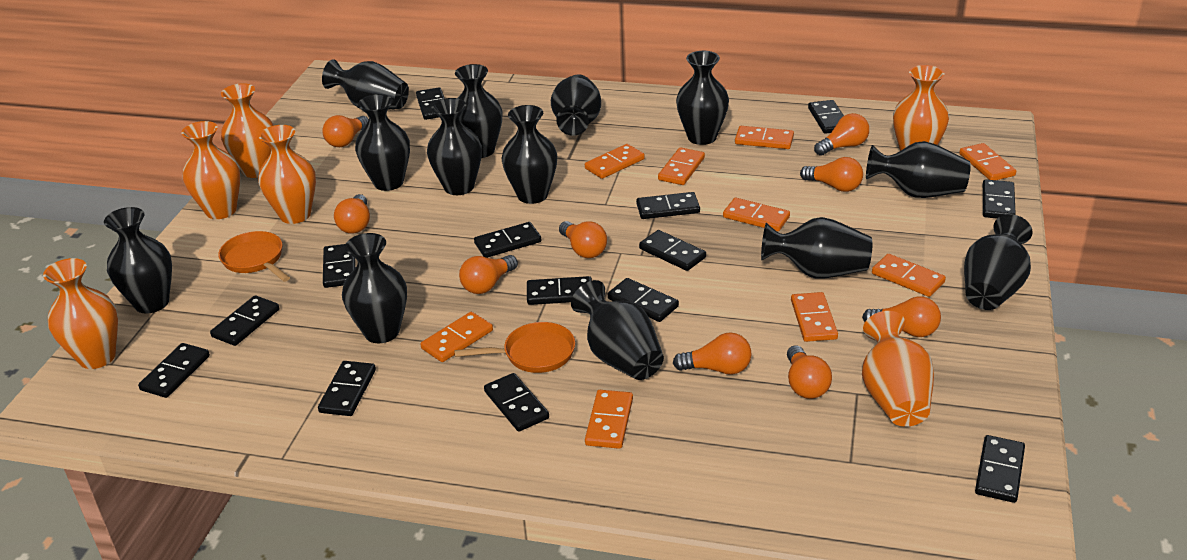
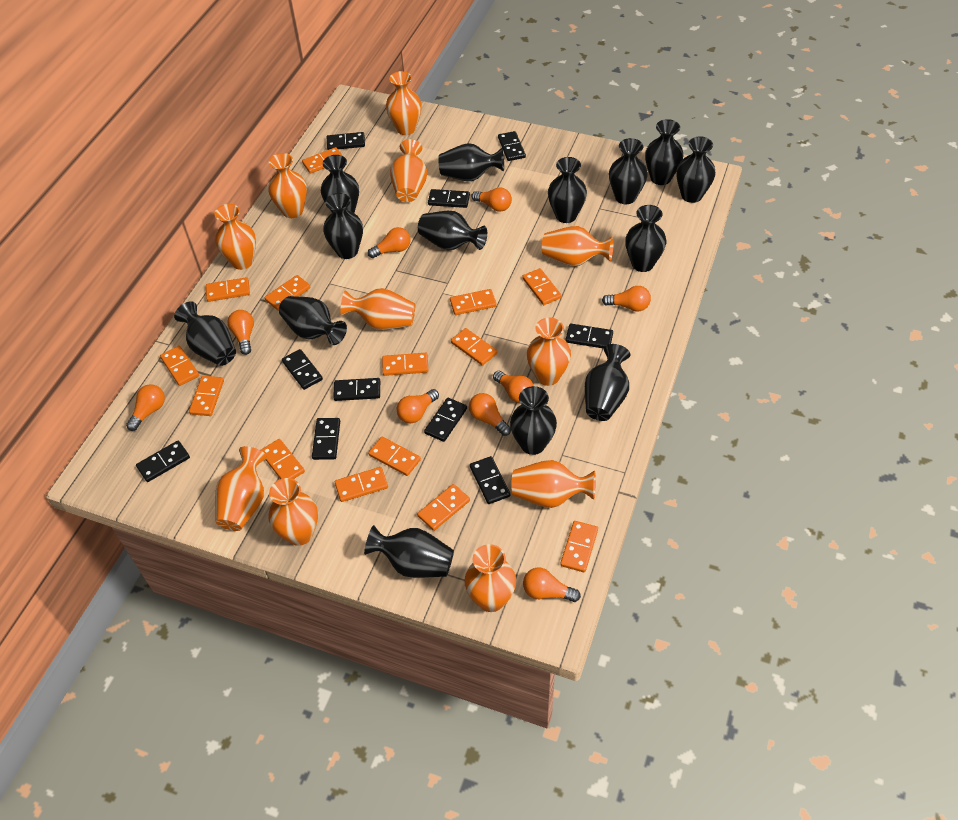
black domino: [138,343,210,398] [210,295,279,346] [318,361,376,416] [323,244,355,288] [416,87,445,120] [474,222,541,258] [484,373,549,432] [527,276,592,305] [608,278,679,322] [636,192,700,219] [639,230,706,271] [808,100,844,134] [975,435,1025,503] [983,179,1016,218] = 14 -> [136,441,190,482] [282,349,323,390] [312,418,340,460] [327,132,365,150] [333,378,380,401] [424,398,467,442] [428,189,470,208] [470,456,510,504] [498,131,526,161] [565,324,613,349] = 10
black vase: [104,207,172,314] [322,59,409,109] [342,233,407,343] [355,94,410,191] [427,98,482,195] [455,64,502,158] [502,105,557,204] [551,74,601,136] [571,280,664,380] [676,51,729,145] [761,217,872,278] [866,141,971,198] [964,214,1033,310] = 13 -> [174,301,236,366] [279,296,347,345] [321,155,359,213] [323,193,363,259] [364,525,454,578] [418,211,487,250] [438,143,504,181] [510,386,557,455] [548,157,587,223] [585,344,630,421] [609,138,648,204] [625,205,666,272] [645,119,684,185] [676,136,716,203] = 14
orange domino: [421,312,493,362] [585,144,645,179] [585,390,633,449] [658,147,705,185] [723,198,790,231] [735,126,794,149] [791,292,838,342] [872,254,946,297] [959,143,1016,180] = 9 -> [160,346,199,386] [189,376,224,416] [206,277,250,302] [261,439,305,479] [265,275,311,310] [302,147,343,174] [335,467,388,502] [368,437,421,476] [382,353,428,376] [417,484,470,531] [450,289,497,315] [451,328,497,366] [522,268,562,305] [560,521,598,572] = 14
orange pan: [218,231,290,282] [454,322,575,373] = 2 -> none = 0
orange vase: [43,258,118,369] [181,121,240,219] [221,83,274,178] [258,125,316,224] [862,311,934,427] [893,65,949,151] = 6 -> [214,204,256,270] [215,446,267,531] [268,153,307,218] [268,478,318,546] [340,288,415,330] [386,71,422,135] [390,139,427,202] [465,544,516,612] [512,460,596,508] [527,317,571,386] [542,226,614,267] = 11

